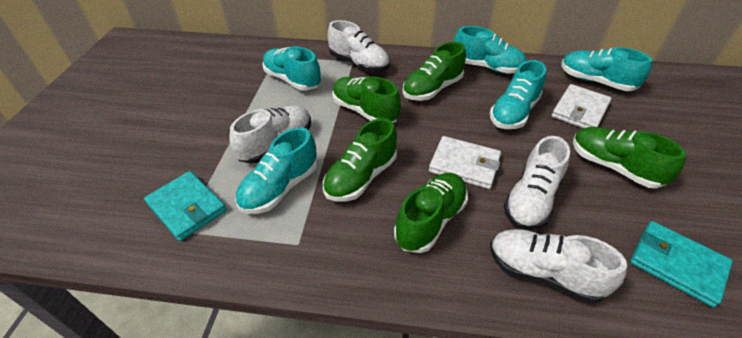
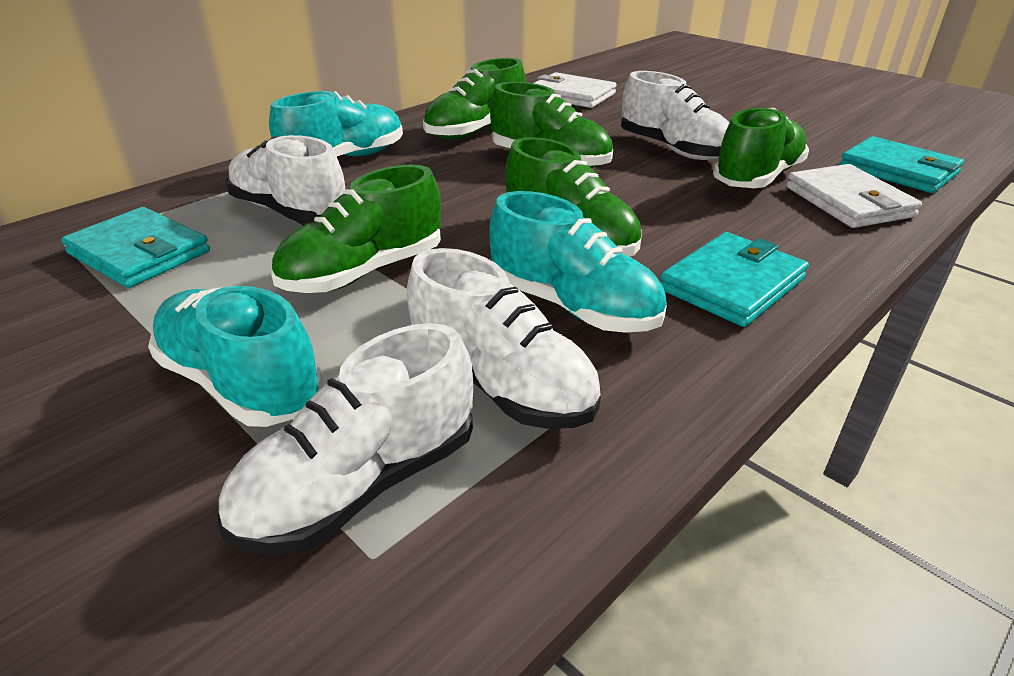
turquoise shoe: [235,127,318,214] [262,46,321,91] [454,26,526,74] [490,60,546,129] [561,47,652,91] = 5 -> [148,286,323,427] [269,91,403,156] [489,191,667,333] = 3
turquoise wallet: [144,171,227,241] [630,221,733,307] = 2 -> [61,207,210,288] [660,232,809,327] [839,136,964,193] = 3

